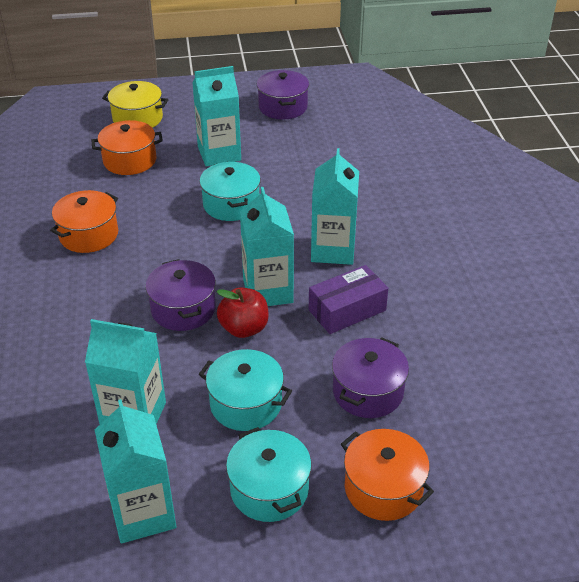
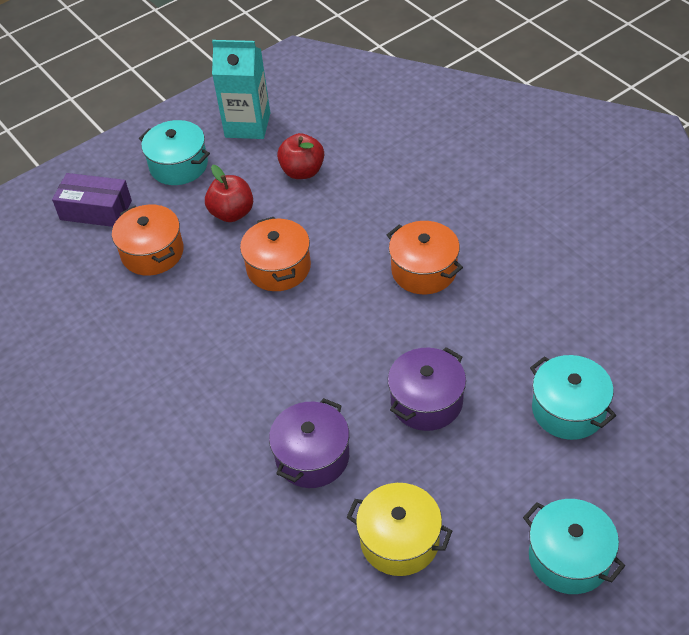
purple pot: [145,259,216,331] [257,70,309,120] [332,337,409,418] = 3 -> [269,398,349,488] [388,347,466,431] = 2
red apple: [216,288,269,338] = 1 -> [205,165,253,222] [277,133,324,179] = 2
turquoise carton: [85,319,166,424] [95,399,176,543] [193,66,241,166] [240,187,294,306] [311,148,359,265] = 5 -> [212,40,270,139] = 1

